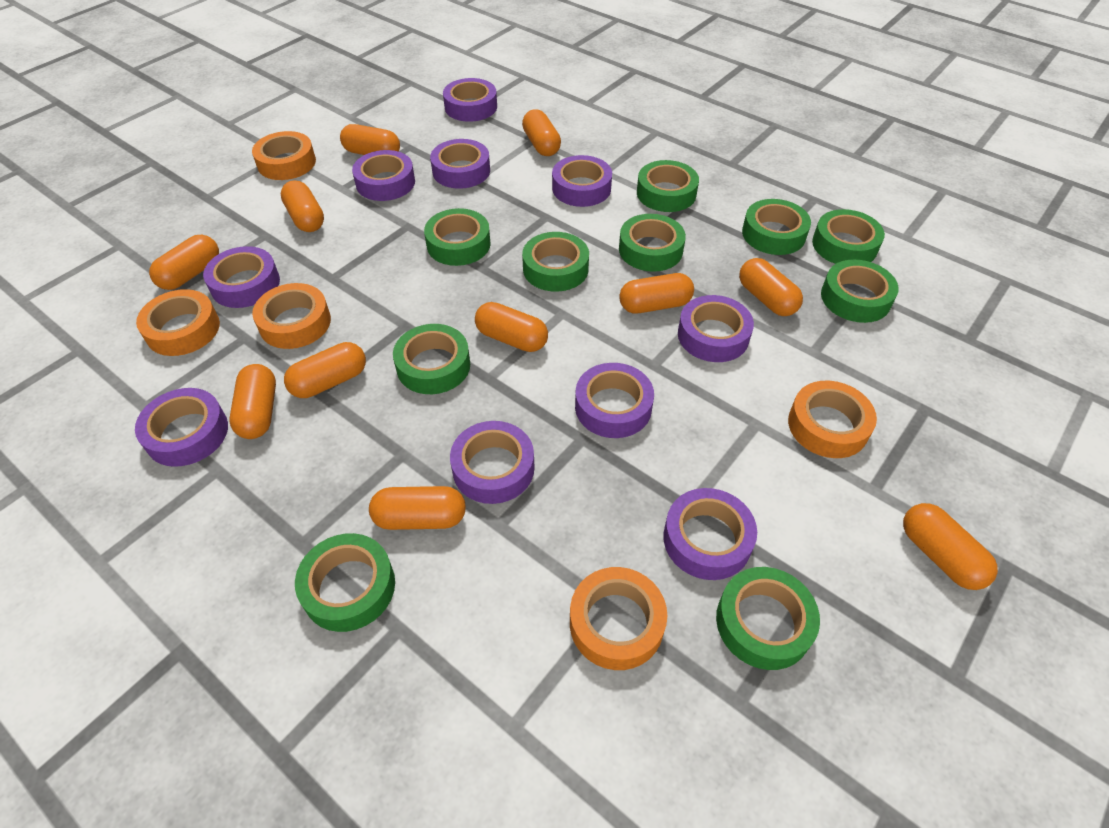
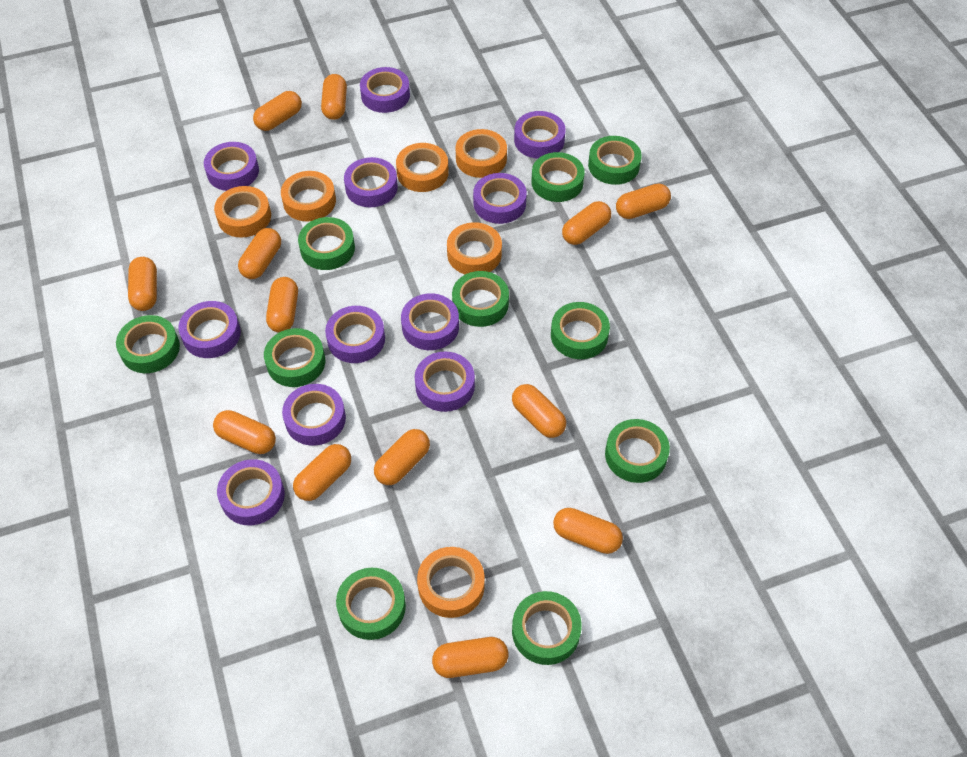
orange capsule: [149,235,219,290] [229,364,276,439] [281,180,324,232] [284,342,366,398] [340,124,400,155] [369,486,466,530] [475,302,548,352] [522,110,561,156] [619,273,694,313] [739,258,803,316] [903,503,998,590] = 11 -> [128,257,157,311] [213,410,276,454] [238,228,281,279] [253,91,302,131] [266,277,298,332] [293,444,351,501] [321,74,347,120] [374,429,430,485] [432,637,508,678] [512,384,566,438] [553,508,623,554] [562,201,611,245] [616,184,671,219] = 13
orange tape: [136,289,220,356] [252,131,316,180] [252,283,331,349] [570,567,667,670] [788,381,877,458] = 5 -> [214,186,271,238] [281,171,336,222] [396,143,449,192] [417,547,485,618] [447,222,502,274] [456,129,507,178] = 6
purple tape: [135,388,228,467] [203,246,280,308] [352,150,415,201] [430,139,490,189] [443,78,497,122] [450,421,535,504] [552,155,612,207] [575,363,654,438] [663,488,757,580] [678,295,754,362] = 10 -> [178,301,241,358] [204,142,259,191] [217,459,285,525] [282,384,346,446] [325,306,385,363] [344,157,398,207] [360,67,410,113] [401,293,459,350] [415,352,475,412] [473,173,527,224] [514,111,566,159] = 11

